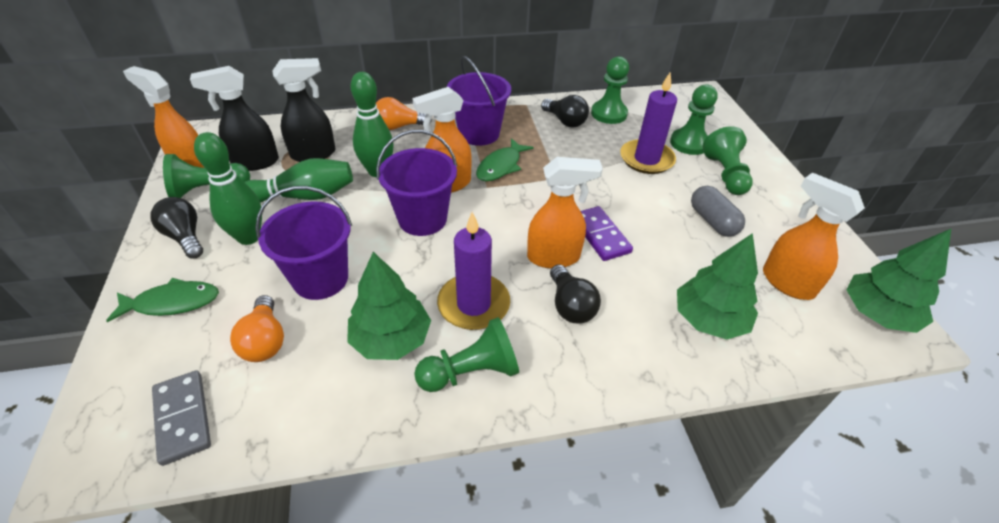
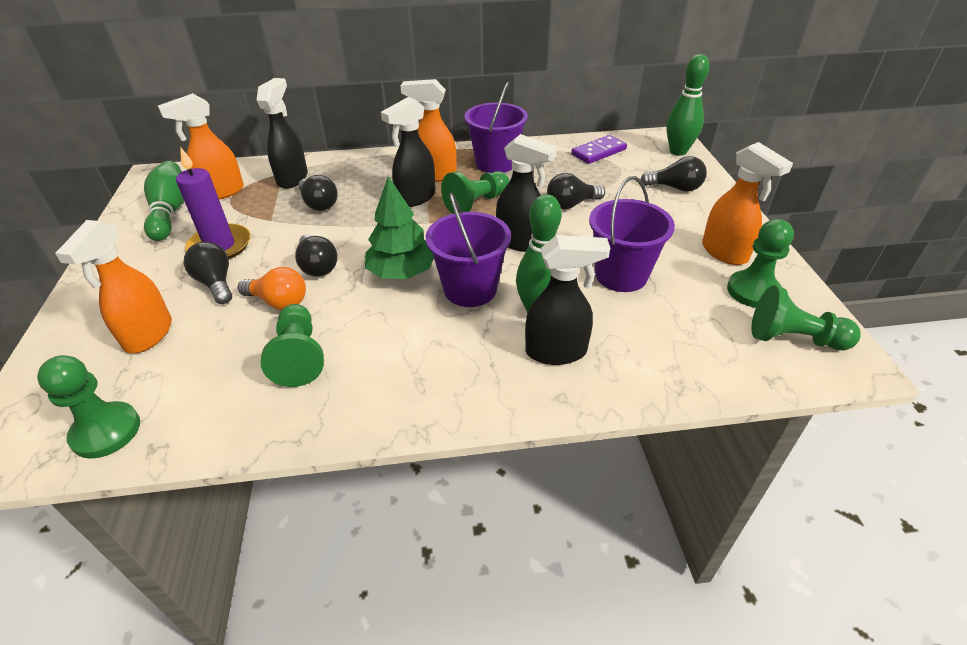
black light bulb: [151,197,203,259] [541,95,589,127] [550,264,601,324] = 3 -> [184,242,232,304] [295,234,338,277] [298,175,338,211] [547,173,605,209] [641,156,707,192] = 5
black spray bottle: [190,66,279,171] [272,58,335,162] = 2 -> [256,78,308,189] [381,97,436,207] [496,134,557,252] [525,235,610,365] = 4
green fish: [106,278,219,322] [476,138,534,181] = 2 -> none = 0
green tree: [347,252,431,360] [677,233,758,339] [846,229,951,333] = 3 -> [365,176,434,279] = 1
grey capsule: [691,186,745,237] = 1 -> none = 0
grey domino: [152,370,211,466] = 1 -> none = 0
orange light bulb: [230,295,284,362] [376,97,432,130] = 2 -> [238,267,306,310] = 1
purple candle: [437,212,510,330] [620,72,677,174] = 2 -> [176,148,251,260] = 1

